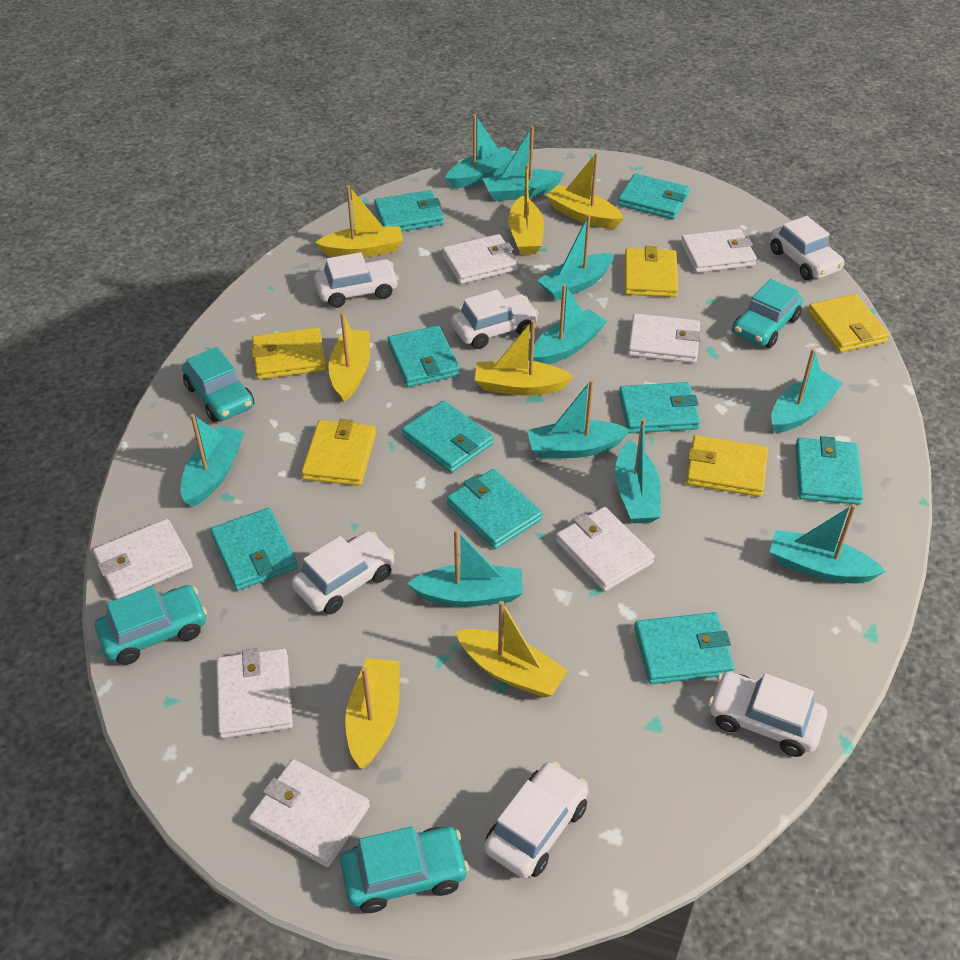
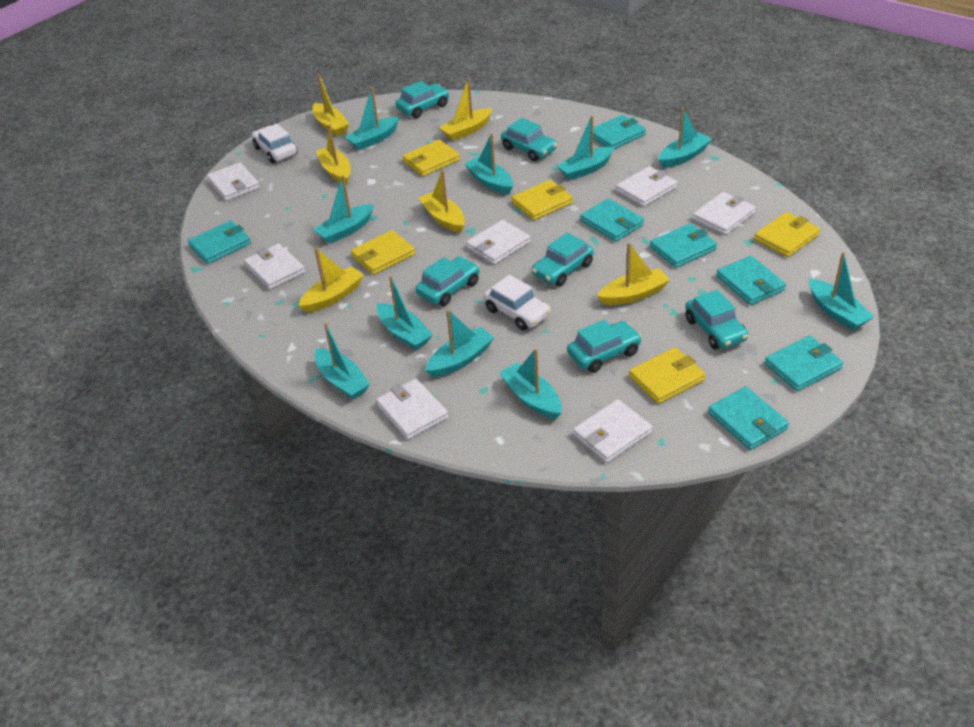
turquoise car: [95,585,207,665] [182,347,254,422] [340,826,469,913] [732,279,803,348] = 4 -> [395,81,449,118] [416,256,480,306] [501,118,557,161] [532,233,594,286] [567,319,642,373] [685,290,748,349] = 6
turquoise wallet: [210,508,298,591] [374,190,444,232] [388,325,460,387] [402,400,494,473] [447,469,543,549] [618,173,690,219] [619,382,700,433] [634,612,735,684] [795,436,864,505] = 9 -> [188,221,251,264] [580,198,644,242] [593,115,646,149] [650,223,717,268] [708,386,789,450] [716,256,786,305] [765,336,843,391] = 7
white car: [292,531,395,614] [314,252,399,308] [451,290,539,349] [484,761,588,879] [708,671,827,757] [770,216,844,280] = 6 -> [252,124,297,163] [484,275,551,331] = 2
yellow boat: [315,185,403,257] [328,312,370,402] [345,658,400,768] [456,601,568,698] [475,320,574,396] [508,164,544,255] [546,153,624,229] = 7 -> [298,247,364,313] [312,74,350,136] [316,124,351,185] [419,170,465,233] [440,78,492,141] [597,242,670,305] = 6

